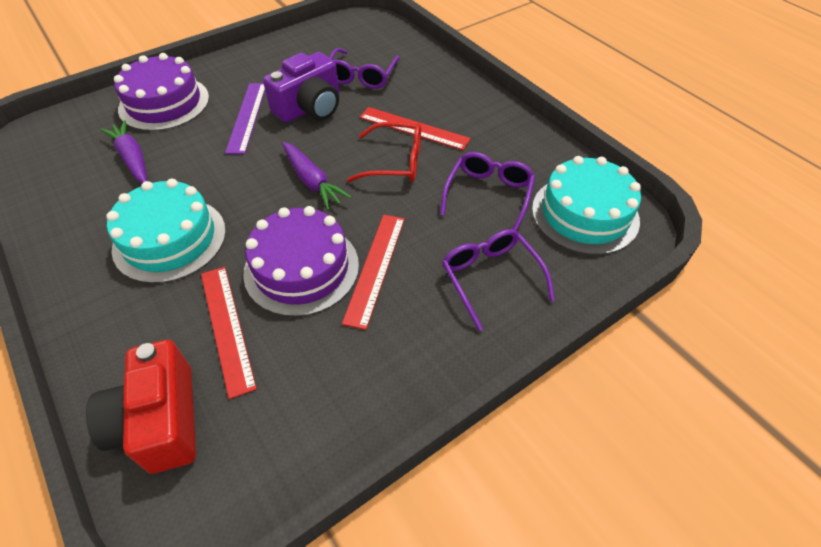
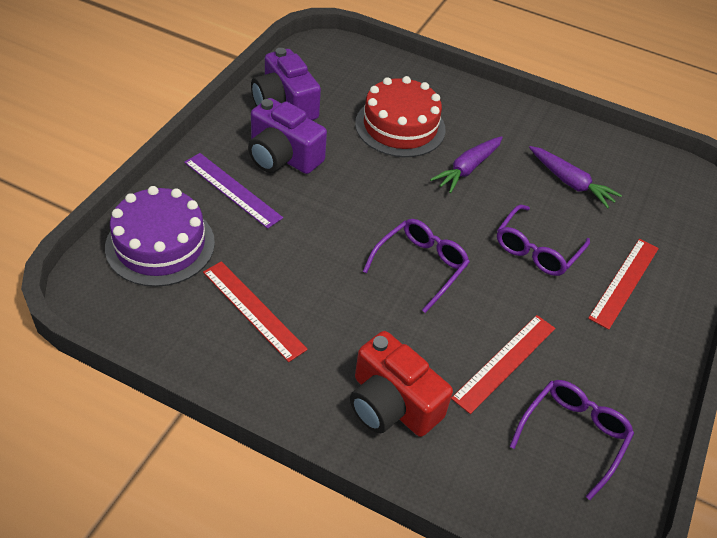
purple cake: [114,53,209,131] [243,206,359,317] = 2 -> [105,186,215,287] = 1
purple camera: [263,52,339,123] = 1 -> [248,98,327,174] [251,48,321,120] = 2
red cake: none = 0 -> [355,76,446,157] = 1
red glasses: [347,122,421,182] = 1 -> none = 0
turquoise cake: [106,179,226,284] [532,156,641,255] = 2 -> none = 0

